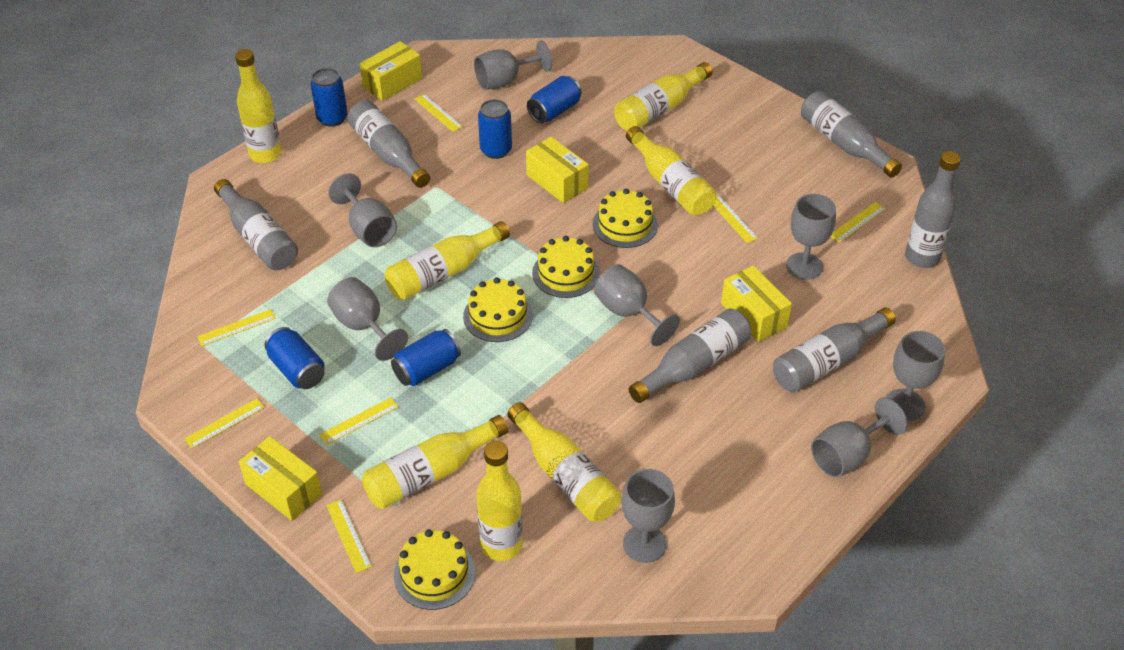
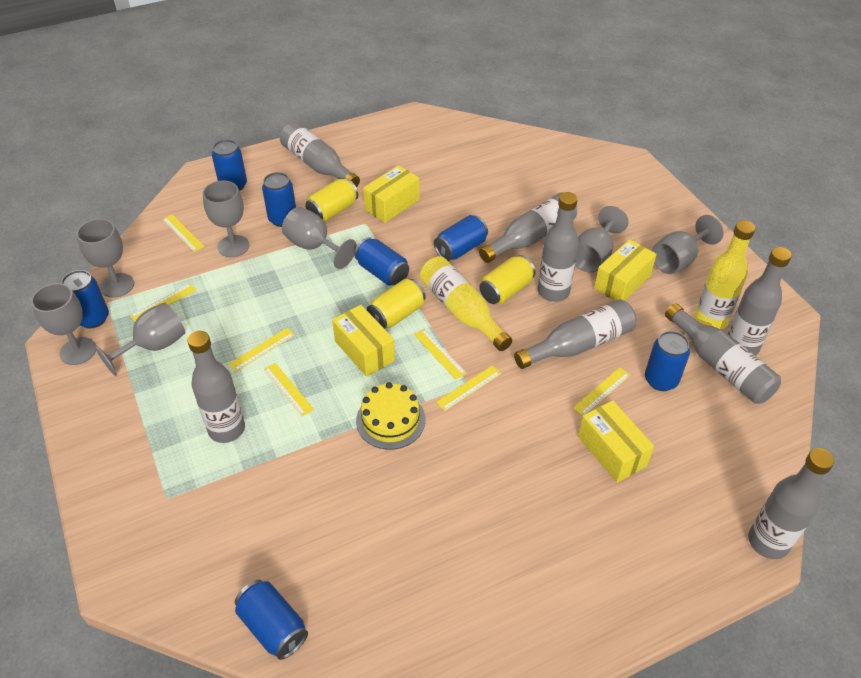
blue can: [264,327,325,389] [310,68,348,127] [391,329,461,386] [478,99,512,159] [527,76,581,123] = 5 -> [61,270,109,328] [212,139,247,191] [235,580,308,660] [262,172,296,227] [354,237,409,286] [434,215,488,261] [645,331,690,391] = 7
grey bottle: [214,179,298,270] [348,100,430,188] [629,308,751,403] [773,307,896,393] [801,91,902,178] [905,151,961,268] = 6 -> [187,331,245,443] [280,122,360,187] [479,192,577,263] [514,299,636,369] [538,192,579,302] [665,303,781,404] [728,247,792,356] [748,448,834,559] = 8
grey goblet: [327,277,408,361] [328,174,397,247] [474,40,552,90] [594,264,680,346] [622,469,675,563] [786,194,836,280] [811,397,907,478] [886,331,945,421] = 8 -> [31,283,96,365] [77,219,134,298] [94,302,185,376] [203,180,249,257] [282,207,357,269] [575,206,628,273] [652,215,724,274] = 7
yellow bottle: [235,49,282,163] [362,415,508,509] [385,221,510,300] [476,441,523,561] [507,402,621,522] [614,62,713,131] [626,126,716,216] = 7 -> [420,256,512,351] [695,220,755,330] = 2
yellow cake: [394,529,475,610] [463,278,533,342] [532,236,600,298] [593,189,658,248] = 4 -> [356,382,425,449] = 1
yellow can: none = 0 -> [305,178,358,222] [367,279,426,329] [480,255,535,304] = 3

